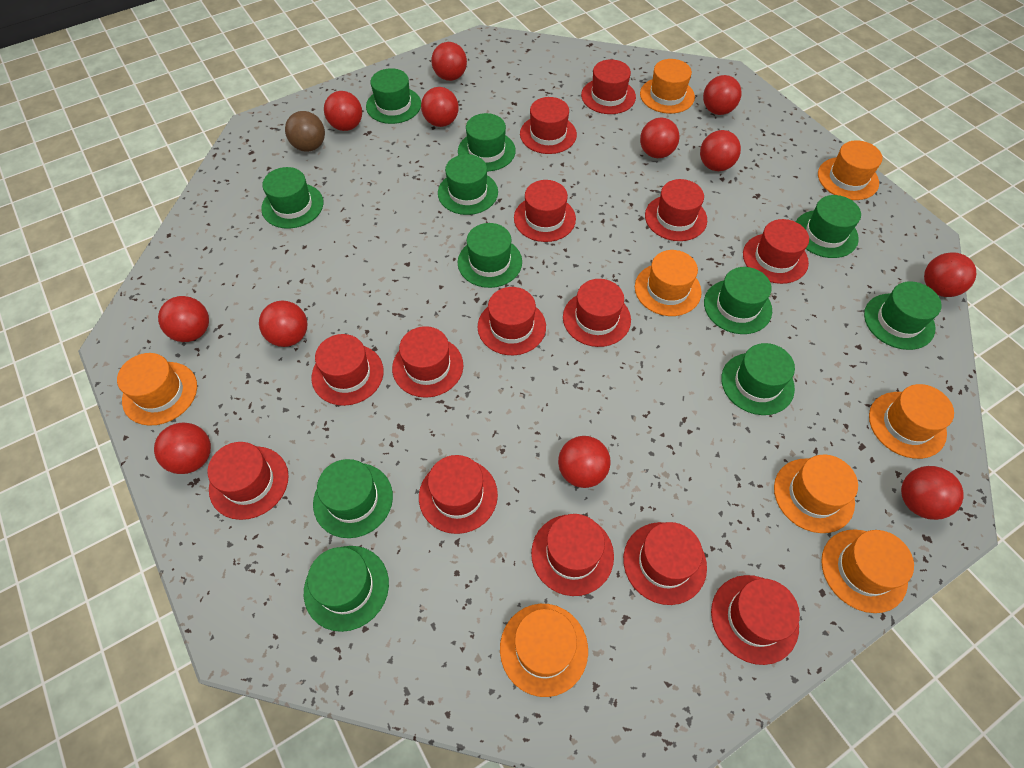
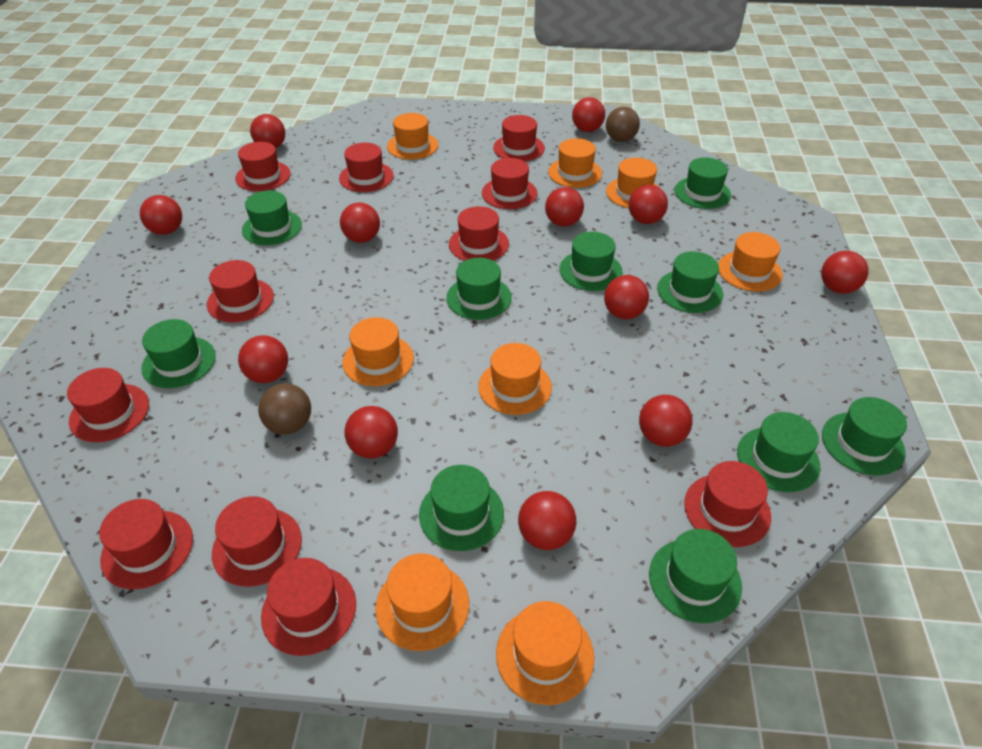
brown ball: [285,111,325,152] = 1 -> [258,383,311,435] [606,107,640,142] = 2
green hat: [261,167,323,229] [304,546,389,632] [313,459,393,538] [366,68,421,124] [438,154,498,215] [458,113,516,171] [458,223,522,288] [704,267,772,334] [721,343,795,415] [796,195,861,258] [864,281,942,350] = 11 -> [141,319,216,388] [242,191,302,245] [419,465,504,551] [446,258,512,320] [559,232,623,291] [649,529,742,623] [657,251,723,313] [674,157,731,209] [737,412,820,492] [822,397,907,476] = 10
red hat: [207,442,289,520] [311,334,384,406] [392,326,463,398] [419,455,498,534] [477,287,546,355] [514,180,576,242] [520,97,577,154] [531,514,614,596] [563,279,631,347] [581,59,636,114] [623,522,707,605] [645,179,707,241] [711,575,800,665] [743,219,809,284] = 14 -> [67,368,149,442] [99,499,193,589] [207,260,274,322] [212,496,302,587] [235,142,291,191] [261,558,356,656] [339,143,394,192] [449,206,509,261] [482,158,537,209] [493,115,545,162] [684,461,771,547] = 11

